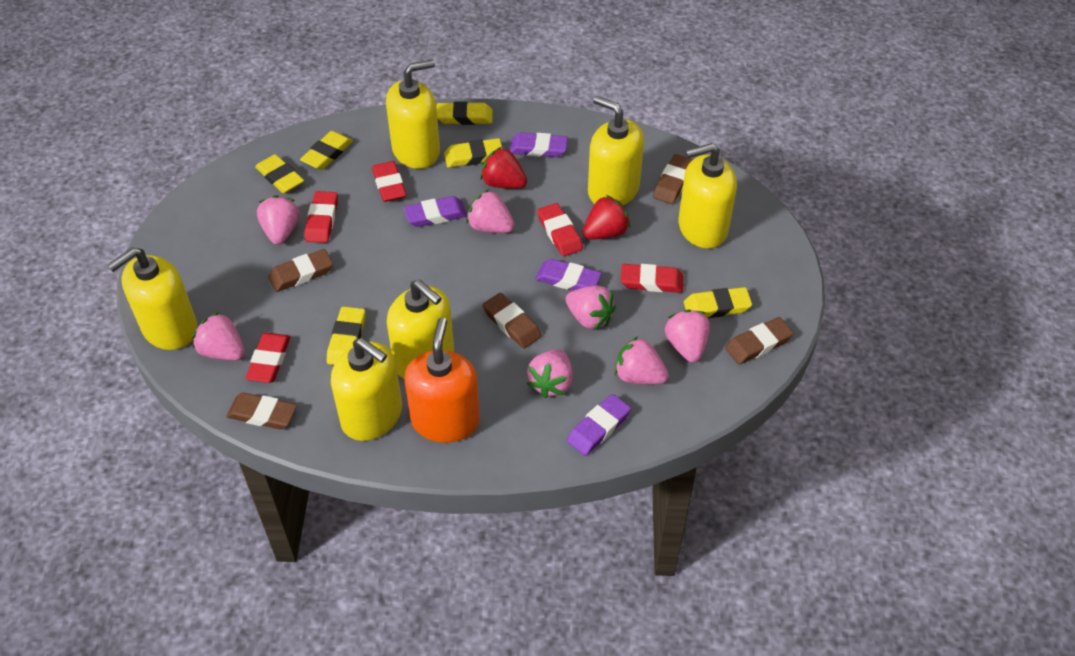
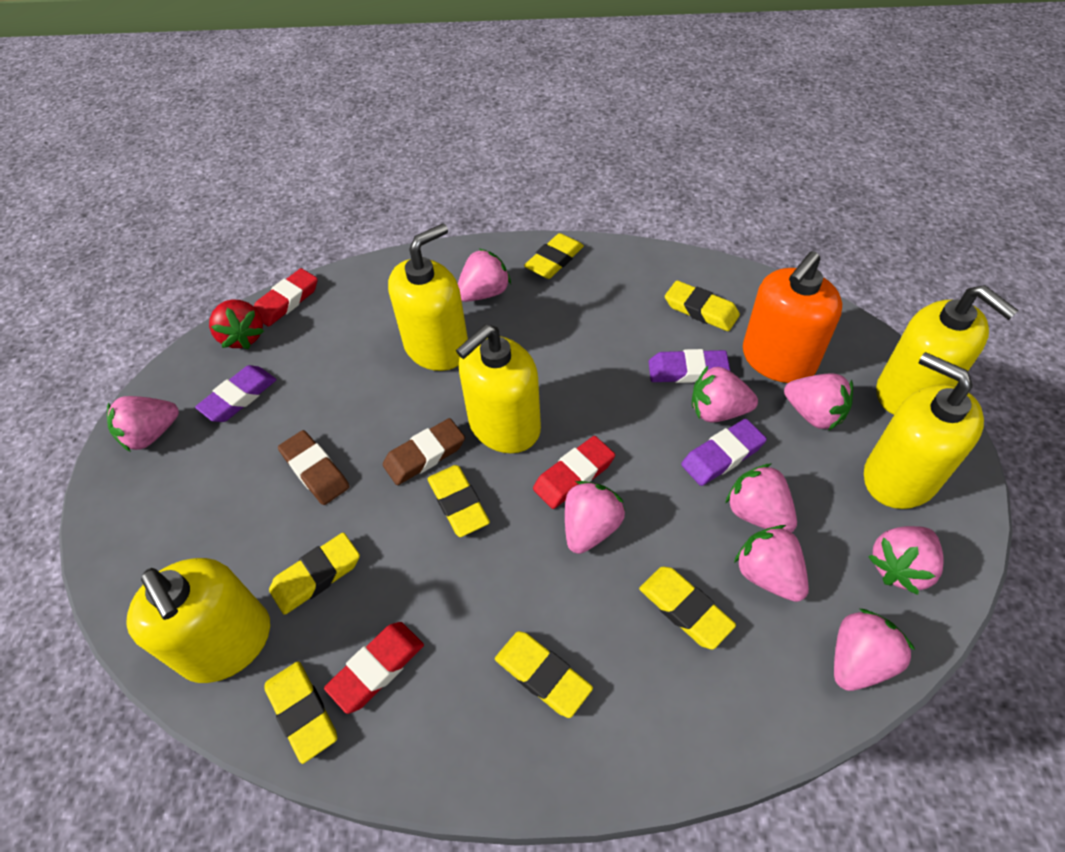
brown eraser: [226,393,297,429] [268,249,333,292] [482,293,542,349] [653,154,693,204] [725,317,794,365] = 5 -> [278,430,350,505] [383,418,465,485] = 2
pink strawberry: [192,312,245,361] [257,195,299,245] [466,190,515,233] [527,349,573,398] [565,286,616,330] [615,336,669,385] [665,310,710,363] = 7 -> [107,396,179,452] [458,249,511,302] [565,481,625,554] [692,366,758,423] [725,463,797,532] [734,525,809,602] [784,373,853,431] [834,609,915,691] [868,526,944,595] = 9
purple eraser: [404,196,467,227] [509,133,568,157] [535,259,602,290] [567,394,631,456] = 4 -> [195,365,277,422] [649,349,730,383] [681,419,767,486] = 3
red eraser: [245,333,290,383] [305,191,338,243] [372,161,406,202] [537,203,583,256] [621,264,684,293] = 5 -> [254,268,318,327] [324,622,424,714] [533,436,615,509] = 3
red strawberry: [480,147,527,189] [583,195,630,239] = 2 -> [209,299,264,349] = 1
yellow eraser: [255,154,304,193] [300,131,353,170] [327,306,365,365] [436,102,493,125] [444,138,503,168] [684,287,752,318] = 6 -> [265,661,337,764] [269,533,360,615] [428,465,490,537] [495,631,593,718] [524,233,584,279] [639,566,736,650] [665,280,740,331] = 7
yellow soap dispenser: [108,247,197,350] [331,338,402,441] [386,59,440,169] [387,280,454,379] [588,96,644,205] [678,143,737,248] = 6 -> [126,558,270,683] [388,223,468,371] [456,324,541,453] [864,352,984,509] [876,285,1019,415] = 5

